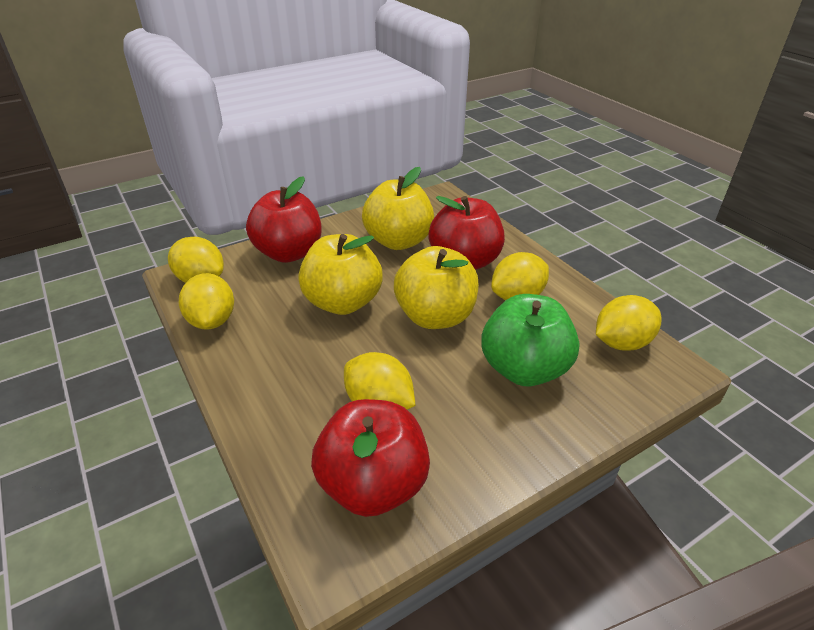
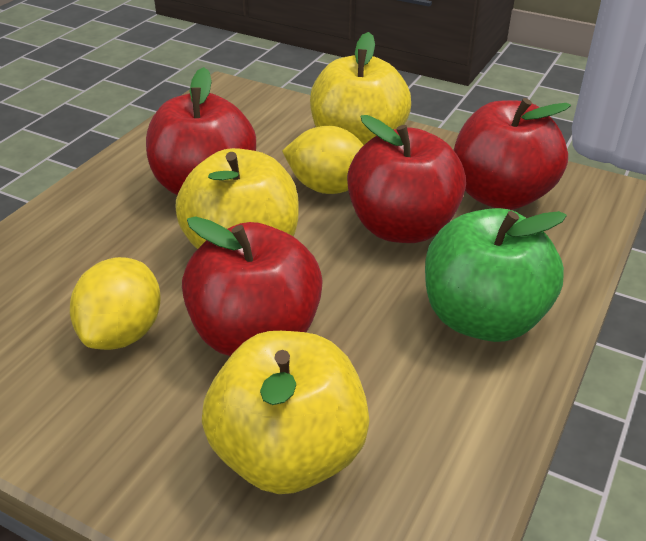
red apple: [246,176,321,263] [311,399,430,517] [428,196,505,270] = 3 -> [146,67,256,195] [182,216,323,356] [347,115,466,243] [454,98,571,210] = 4
yellow lemon: [168,237,224,283] [179,273,234,330] [344,352,415,409] [491,252,549,300] [596,295,662,351] = 5 -> [70,257,161,350] [282,126,364,194] = 2

